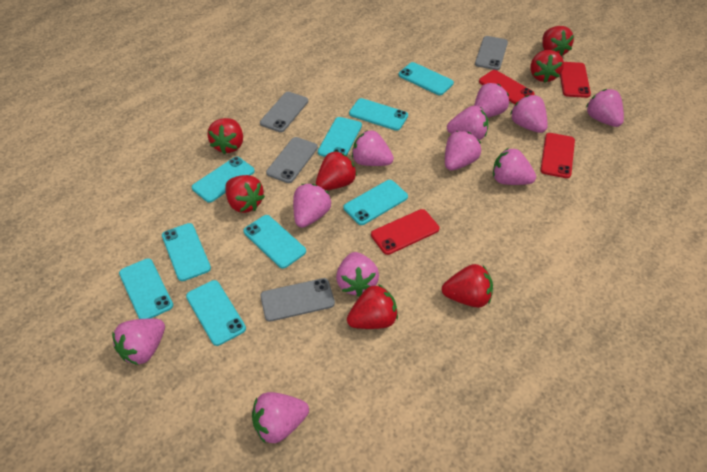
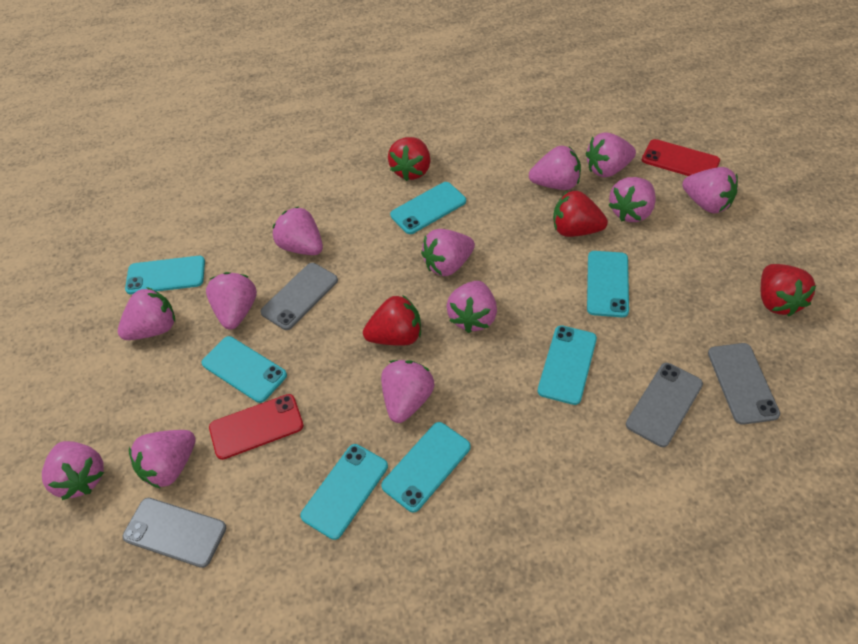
pink strawberry: [112,319,165,365] [252,392,309,444] [293,184,331,228] [336,252,379,297] [352,130,394,166] [445,131,481,170] [447,106,489,140] [474,83,509,118] [493,148,536,185] [510,95,548,133] [586,89,624,127] = 11 -> [42,441,104,500] [118,287,175,340] [129,430,196,489] [206,272,257,330] [273,207,323,255] [381,360,434,423] [421,229,475,276] [446,281,497,333] [529,146,581,190] [585,132,636,178] [608,177,656,222] [682,167,738,213] = 12
red phone: [371,209,439,255] [479,70,535,104] [540,133,575,178] [560,62,591,98] = 4 -> [209,394,304,460] [642,139,720,176] = 2
red strawberry: [207,118,243,154] [225,175,265,213] [316,151,357,190] [347,284,398,329] [442,264,493,308] [530,50,564,83] [542,26,574,56] = 7 -> [363,295,421,346] [388,137,430,181] [553,191,608,237] [761,264,817,317] = 4
turquoise phone: [119,258,173,319] [162,223,211,281] [186,280,246,346] [192,157,255,203] [243,215,306,268] [318,117,362,157] [344,180,408,225] [349,98,408,131] [399,62,454,95] = 9 -> [125,256,205,294] [201,336,287,403] [300,444,388,540] [381,422,471,512] [390,182,466,234] [538,325,597,405] [587,251,629,317] = 7

